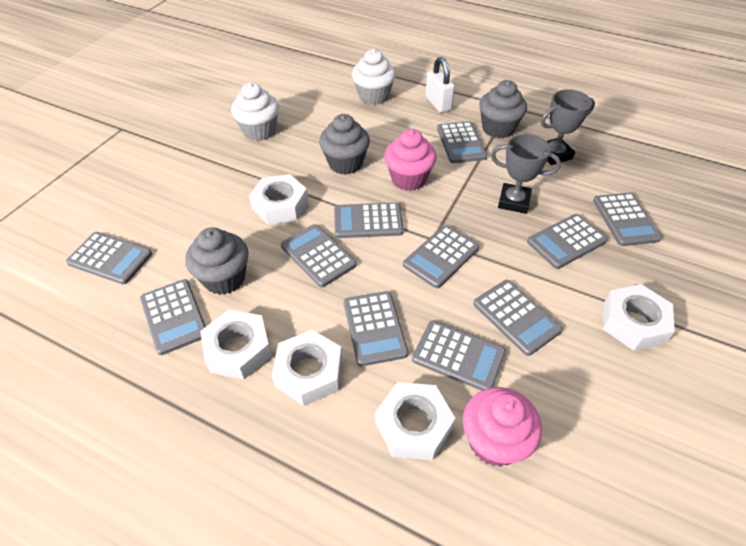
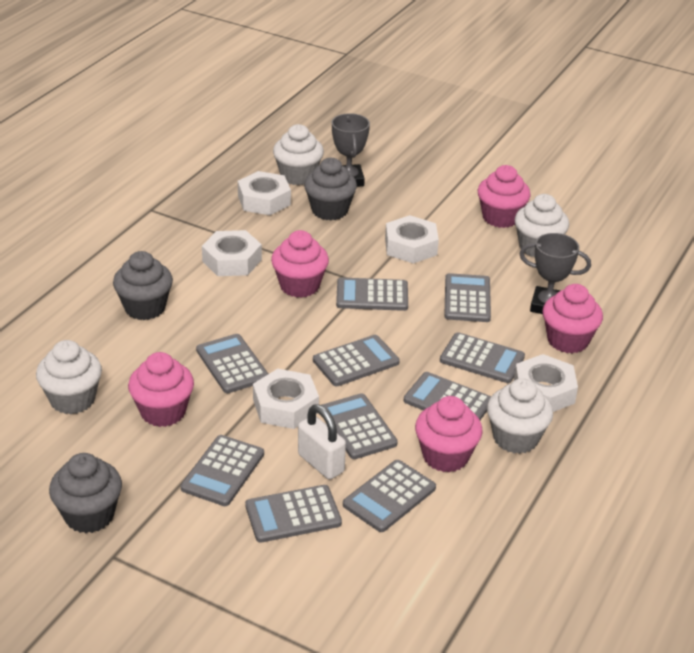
grey calculator: [66,232,152,285] [140,279,206,355] [281,224,357,287] [334,202,404,238] [344,291,408,366] [403,225,479,288] [412,321,506,391] [437,121,487,163] [473,280,563,356] [527,214,608,269] [593,193,662,246] = 11 -> [180,435,264,506] [196,334,268,393] [245,485,342,543] [313,335,400,386] [321,393,398,459] [336,277,408,311] [343,460,436,532] [404,372,491,420] [440,332,525,383] [444,273,491,322] = 10
pink cupcake: [384,129,437,191] [463,387,542,467] = 2 -> [128,352,194,427] [271,230,329,298] [415,396,483,472] [478,165,531,228] [543,284,603,353] = 5
white cupcake: [231,82,279,141] [352,49,396,105] = 2 -> [36,340,102,414] [273,124,324,185] [487,378,553,454] [515,194,569,257] = 4

